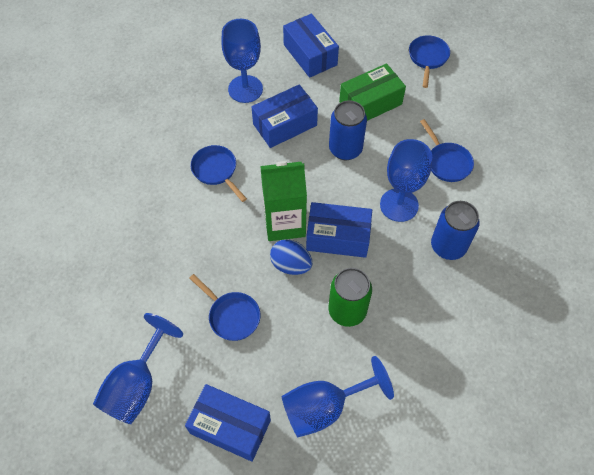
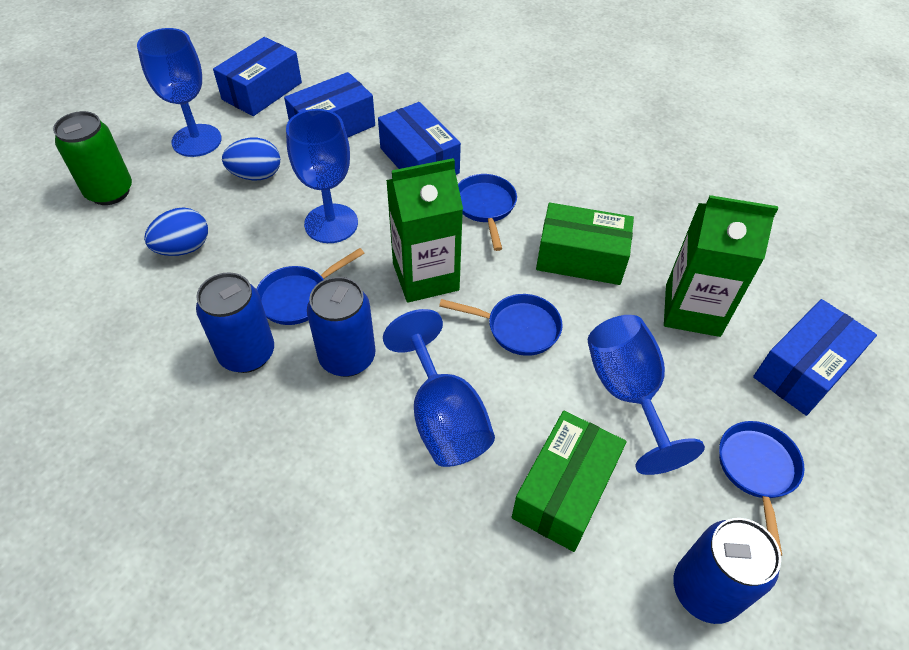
blue can: [329,100,367,160] [431,201,480,260] = 2 -> [196,272,274,373] [307,277,375,377] [674,518,781,624] = 3
blue egg: [270,239,312,275] = 1 -> [144,208,208,256] [222,138,280,180] = 2
green box: [339,63,406,121] = 1 -> [512,411,626,552] [536,202,634,285] = 2
green carton: [260,161,307,241] = 1 -> [386,158,463,303] [664,195,778,337] = 2

